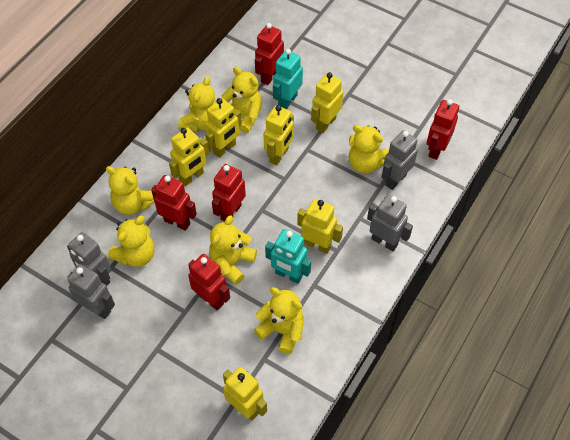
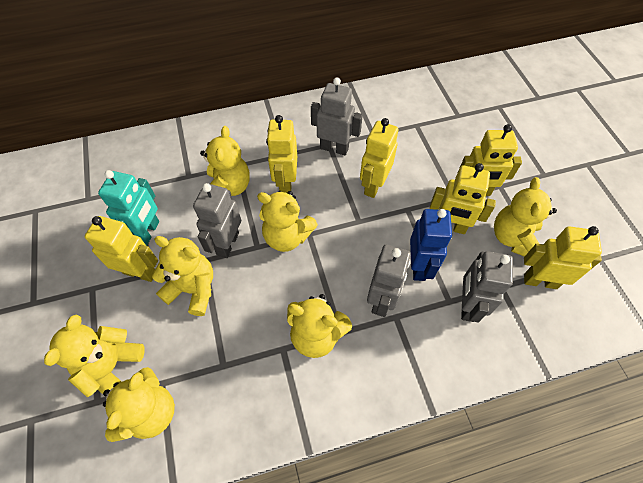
blue robot: none = 0 -> [410,209,452,281] = 1
red robot: [151,175,197,231] [188,254,230,310] [212,164,246,222] [255,23,284,85] [427,99,459,160] = 5 -> none = 0
turquoise robot: [265,229,311,284] [273,49,303,109] = 2 -> [98,170,159,246] = 1

